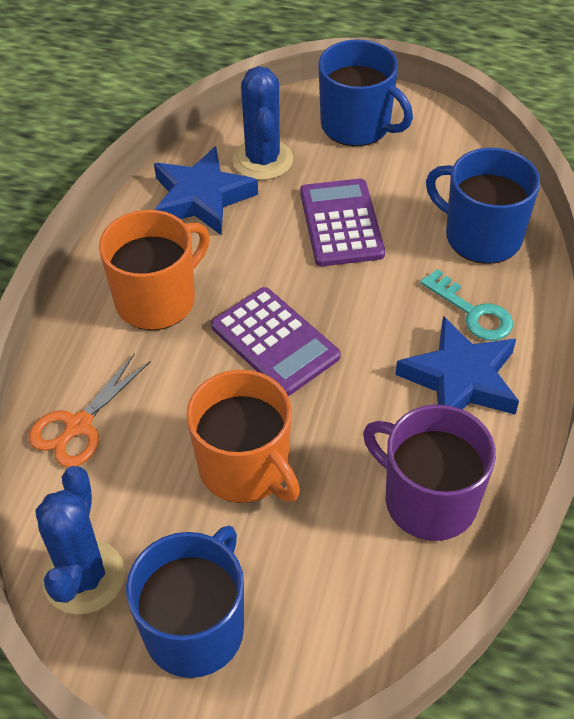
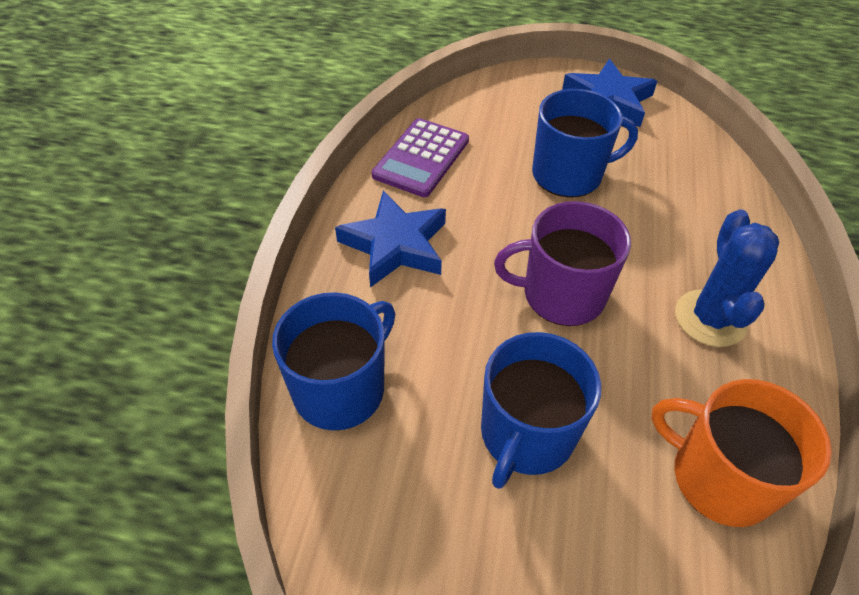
blue cactus: [36,466,125,614] [233,66,293,180] = 2 -> [675,209,779,347] = 1
orange mug: [99,210,210,330] [186,370,300,503] = 2 -> [651,379,832,527] = 1
orange scissors: [29,353,151,467] = 1 -> none = 0
purple calculator: [211,287,341,396] [300,179,385,266] = 2 -> [372,118,469,197] = 1
turquoise key: [420,269,513,341] = 1 -> none = 0

